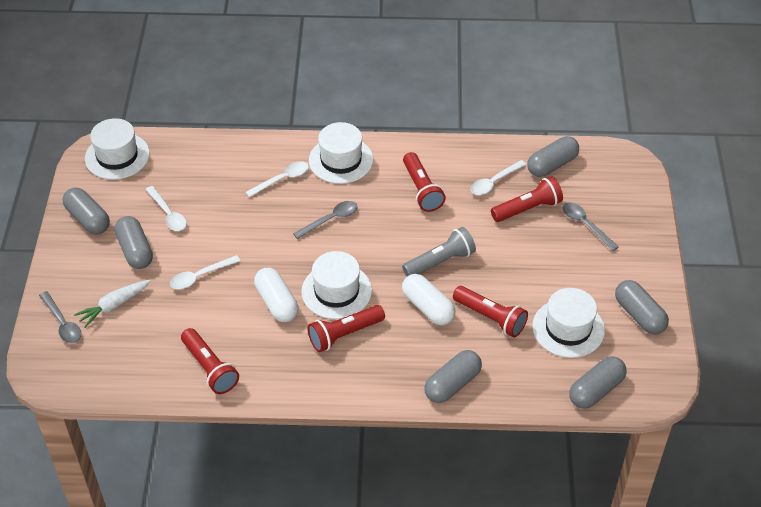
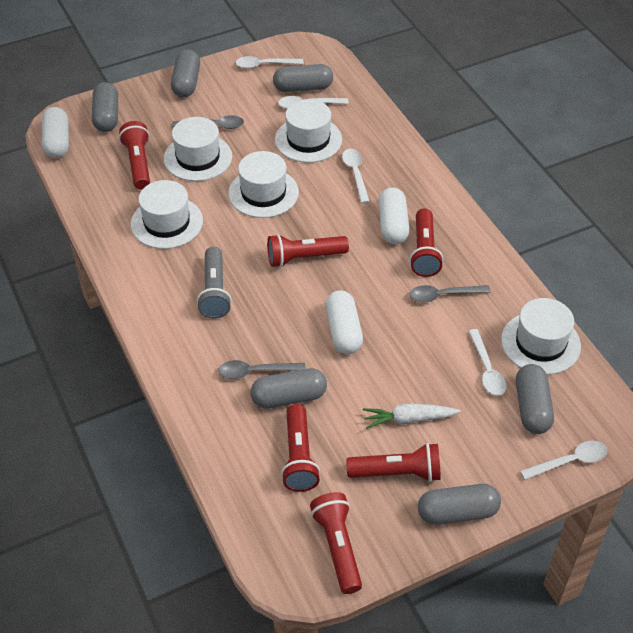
red flashlight: [181,328,239,394] [308,305,385,352] [403,152,446,212] [453,286,528,337] [491,176,563,222] = 5 -> [119,121,150,190] [267,234,349,267] [281,404,320,492] [310,492,362,594] [346,443,441,482] [410,208,443,277] = 6
white capsule: [254,268,298,322] [402,274,455,325] = 2 -> [42,107,69,158] [325,290,363,354] [378,188,410,244] = 3
white hat: [85,118,150,180] [301,251,372,319] [309,122,373,184] [532,288,605,358] = 4 -> [131,180,203,249] [164,117,232,181] [228,151,299,218] [275,99,342,163] [501,298,581,375] = 5
white spoon: [146,186,187,231] [170,255,240,289] [245,161,309,198] [470,160,526,195] = 4 -> [235,56,304,69] [278,96,349,109] [342,149,370,203] [468,329,506,396] [520,441,607,480] = 5

